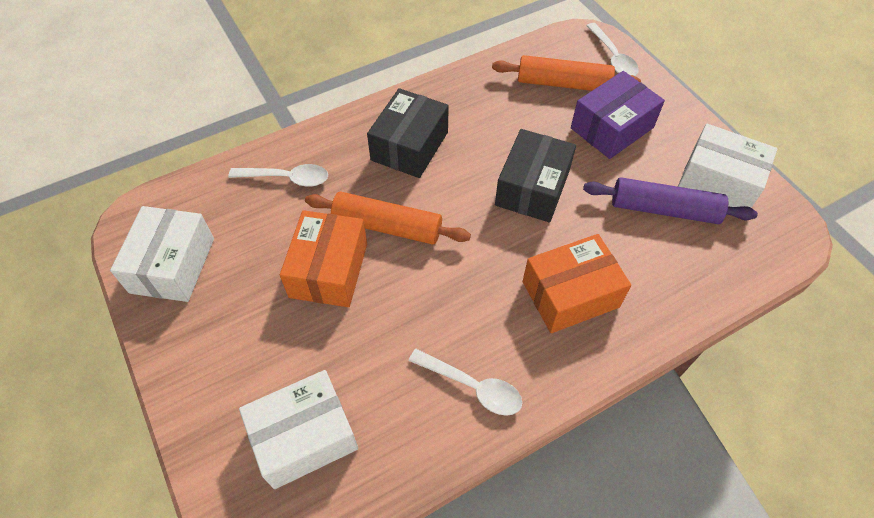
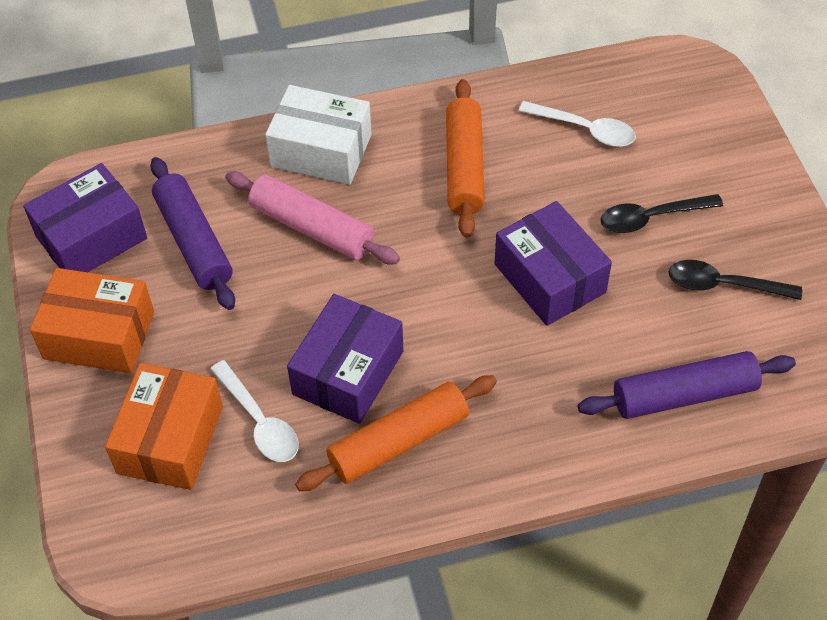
black box: [367,88,449,178] [495,129,576,222] = 2 -> none = 0
black spoon: none = 0 -> [601,194,723,233] [668,260,802,300] = 2
pink rolling pin: none = 0 -> [225,171,400,265] = 1
purple box: [571,71,665,159] = 1 -> [23,163,147,272] [287,294,403,424] [494,201,612,326] = 3
purple rolling pin: [583,177,758,224] = 1 -> [150,157,235,310] [578,351,796,419] = 2
white box: [110,206,214,302] [239,370,358,489] [678,124,777,208] = 3 -> [265,85,372,185] = 1
white spoon: [229,164,328,187] [409,349,522,416] [586,23,639,76] = 3 -> [210,360,299,462] [518,101,636,147] = 2

